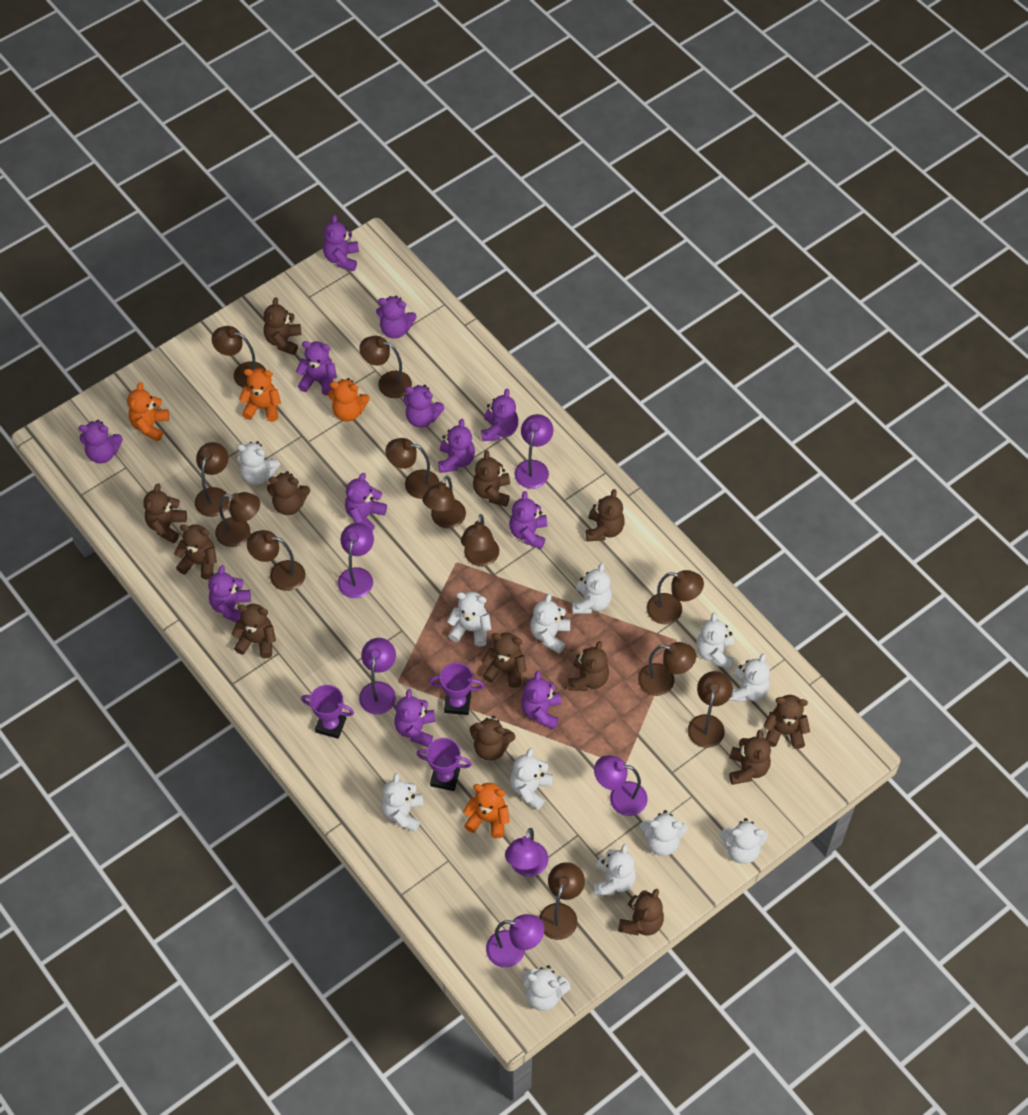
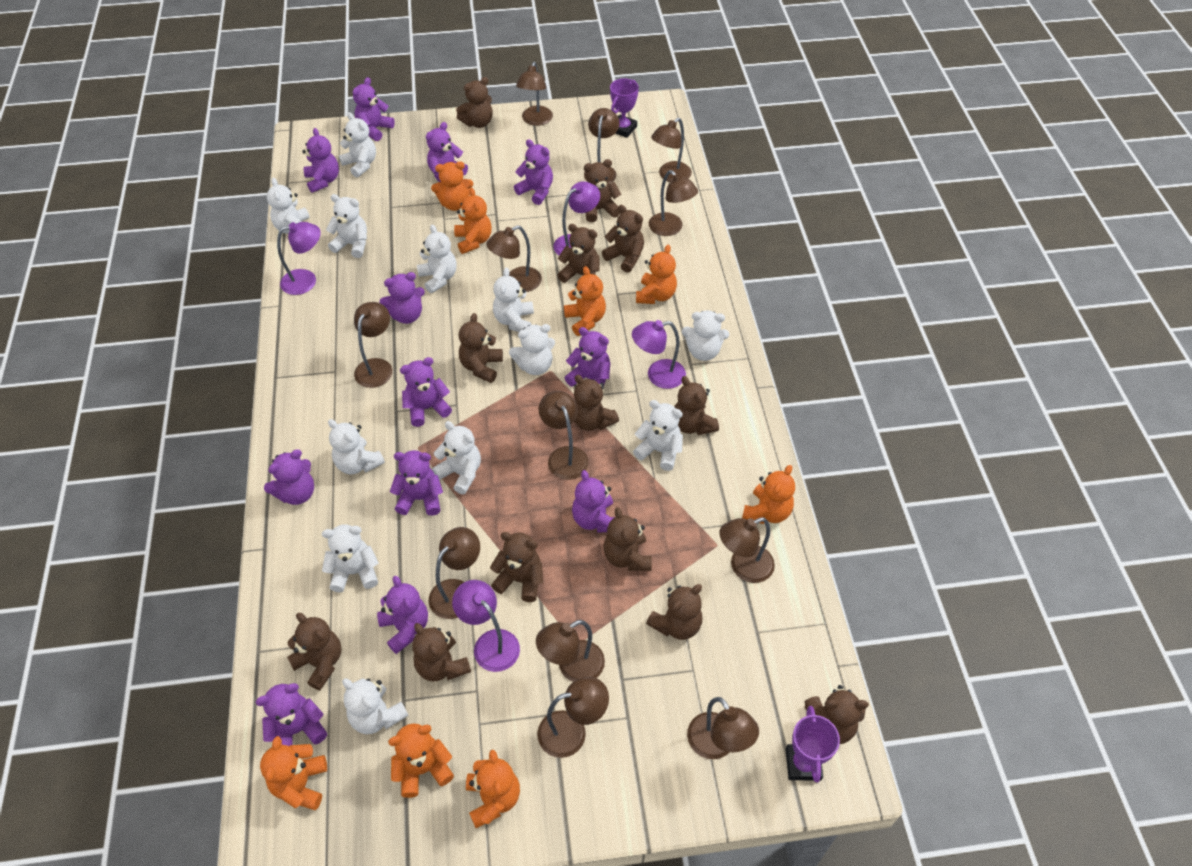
orange teddy bear: [127,382,169,441] [239,368,281,422] [328,378,370,422] [463,783,510,838] = 4 -> [260,736,327,810] [388,724,454,798] [431,161,473,211] [454,188,492,254] [466,750,520,828] [564,266,606,336] [636,245,677,304] [742,465,795,524] = 8
purple lamp: [338,523,374,598] [359,638,396,714] [486,914,545,968] [505,828,549,877] [514,414,554,489] [594,756,648,816] = 6 -> [277,222,321,295] [452,580,520,672] [553,181,600,255] [632,320,686,389] = 4
purple trophy: [301,685,354,739] [416,738,472,791] [429,663,484,715] = 3 -> [610,79,639,138] [786,706,840,783] = 2

